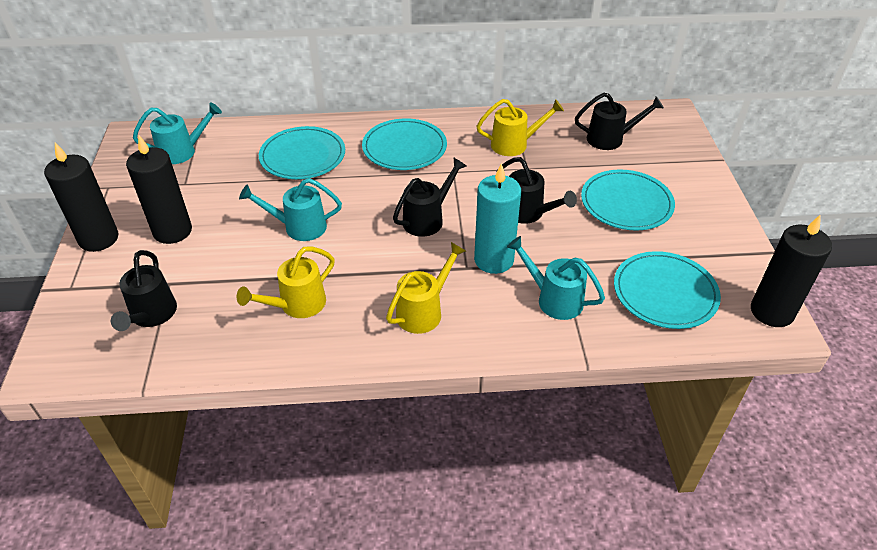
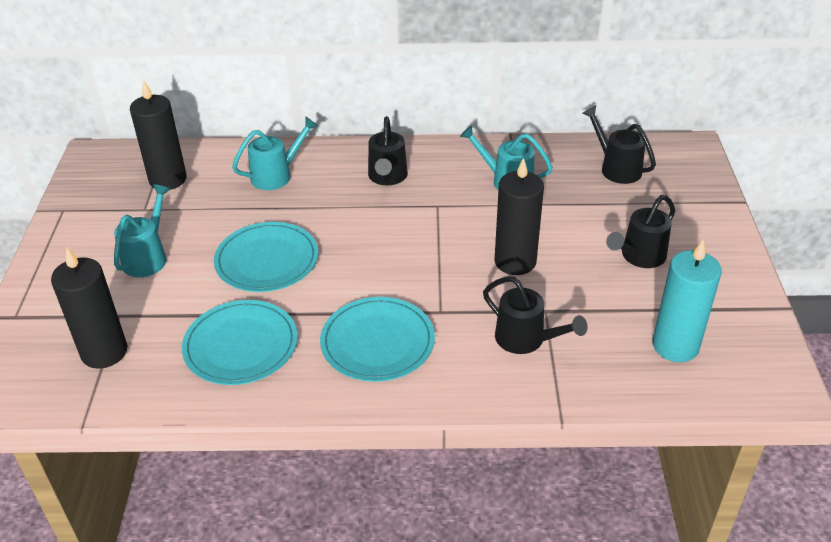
turquoise plate: [259,126,345,179] [362,119,447,170] [581,170,675,230] [614,251,721,329] = 4 -> [182,300,298,385] [214,222,318,292] [320,297,435,382] = 3
yellow watering can: [237,246,335,318] [386,242,466,334] [476,99,564,156] = 3 -> none = 0

